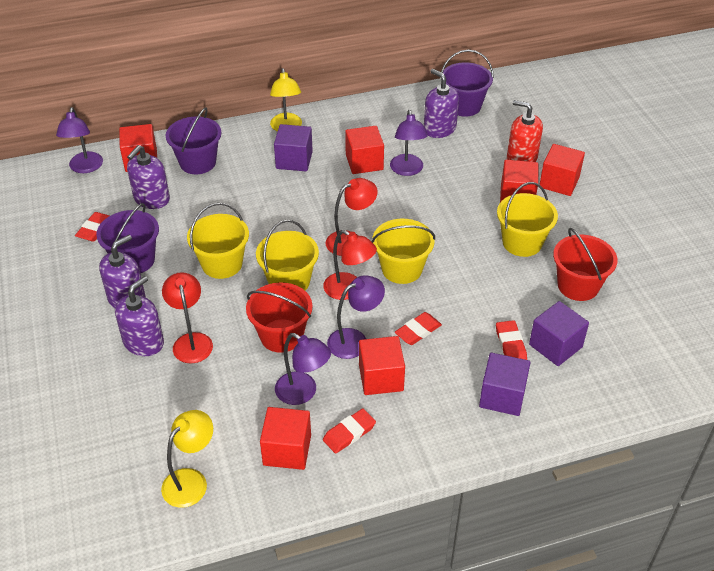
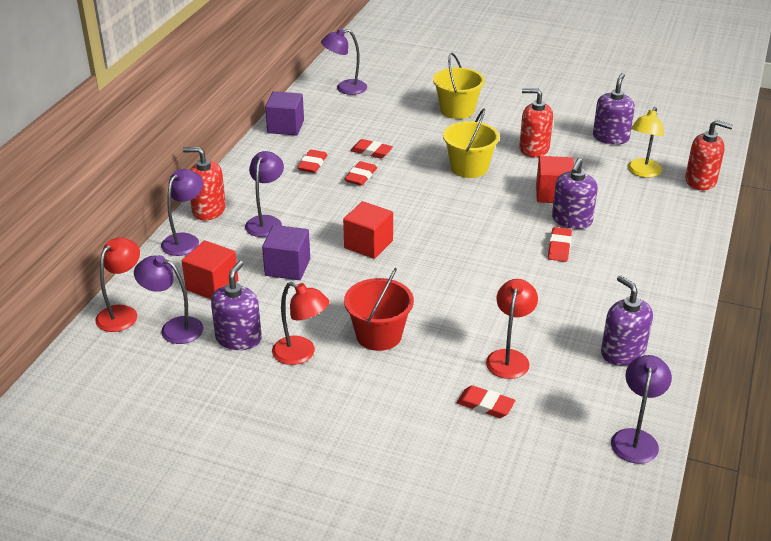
purple bucket: [96,203,159,273] [166,107,221,174] [440,49,494,117] = 3 -> none = 0
purple cube: [274,124,313,171] [479,353,530,416] [529,301,589,366] = 3 -> [262,225,310,280] [265,91,304,136] = 2
purple lamp: [56,107,103,173] [275,333,331,405] [327,275,385,359] [390,110,428,176] = 4 -> [134,255,204,344] [161,169,203,256] [245,151,284,237] [321,29,367,95] [611,355,672,464] = 5
red bucket: [246,282,313,353] [553,228,618,301] = 2 -> [344,268,414,351] = 1
red cube: [119,124,157,172] [260,407,311,470] [345,126,384,174] [359,336,405,395] [500,160,539,202] [539,144,585,196] = 6 -> [182,240,238,299] [343,201,393,259] [536,156,574,203] = 3
red eraser: [75,212,109,242] [323,408,376,454] [395,312,442,345] [496,320,527,360] = 4 -> [297,150,327,173] [344,161,377,186] [350,139,393,159] [457,385,516,418] [548,227,572,262] = 5
red soap dispenser: [507,100,543,162] = 1 -> [183,147,226,221] [519,88,553,157] [685,120,733,190] = 3
yellow bucket: [187,203,249,279] [256,220,319,291] [372,219,435,284] [497,182,558,257] = 4 -> [433,53,485,119] [443,109,499,178] = 2
yellow lamp: [161,410,213,508] [270,68,302,132] = 2 -> [628,107,664,178] = 1

